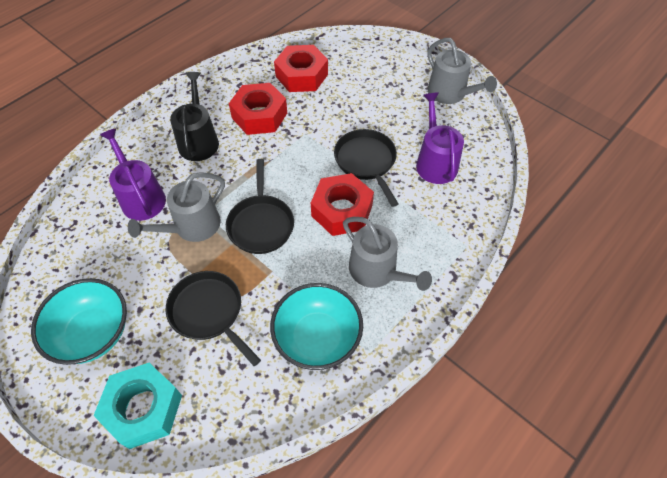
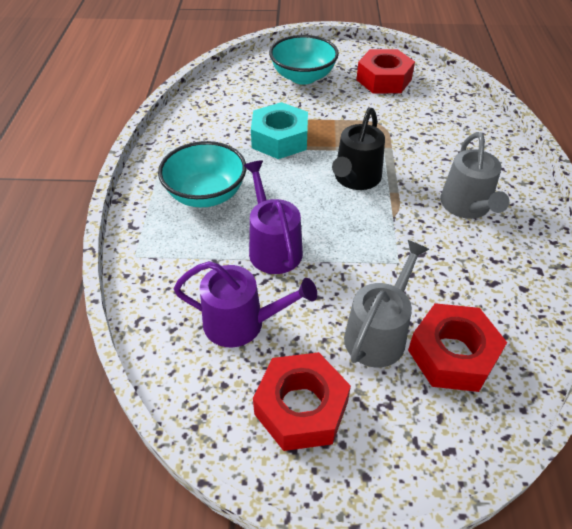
black pan: [166,271,261,366] [226,159,294,254] [334,129,398,207] = 3 -> none = 0
grey watering can: [128,172,225,242] [343,217,432,291] [427,38,497,104] = 3 -> [344,240,429,367] [440,132,509,219] = 2

